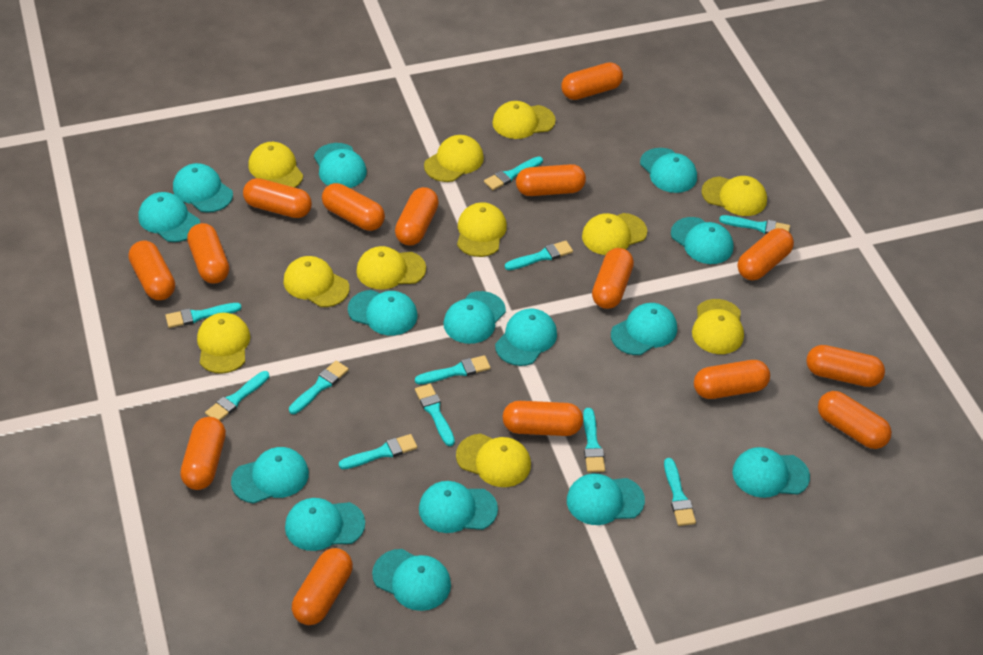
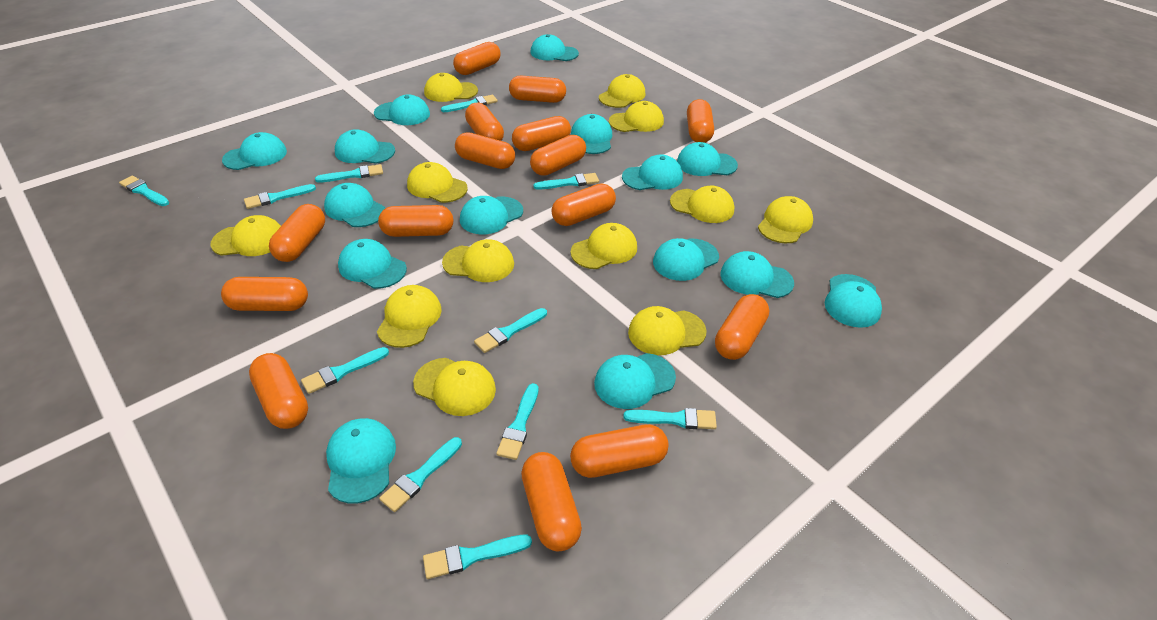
yellow cap: [197,313,250,374] [248,142,303,188] [283,256,349,307] [356,246,426,290] [424,135,484,182] [456,434,531,487] [457,202,507,257] [492,101,556,139] [582,213,647,255] [692,299,744,354] [701,176,767,216] = 11 -> [210,215,281,256] [377,285,442,348] [407,162,468,203] [413,358,496,416] [424,73,478,102] [442,239,514,282] [571,223,637,269] [599,74,645,108] [609,101,664,132] [628,306,707,355] [670,186,734,223] [758,196,813,243] = 12

